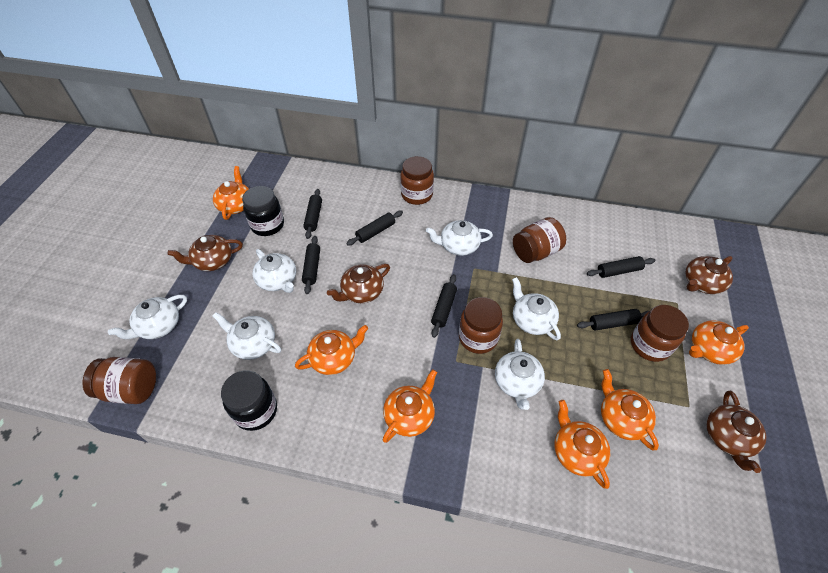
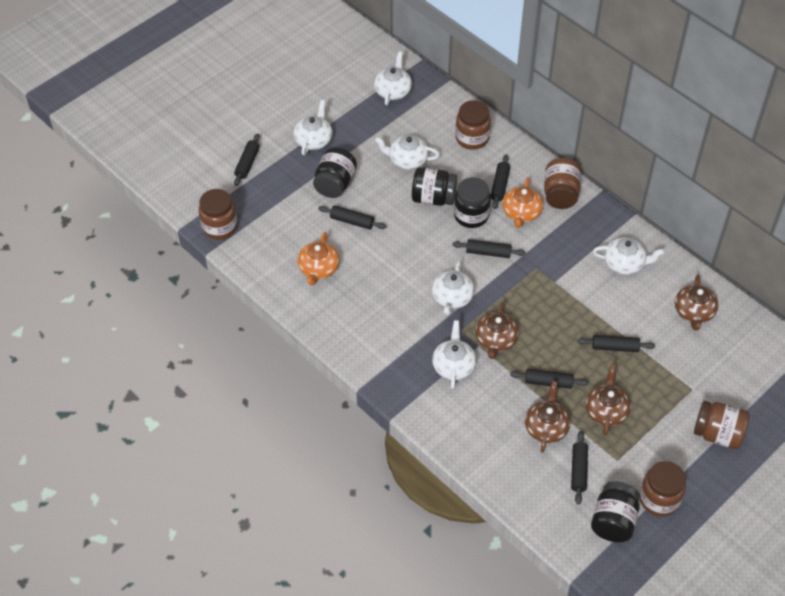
black jar: [221,370,277,431] [242,186,284,236] = 2 -> [313,147,357,198] [412,167,457,206] [454,177,491,228] [591,481,640,542] = 4
black rolling pin: [302,236,320,294] [303,189,322,239] [346,210,403,246] [431,274,457,338] [577,309,649,331] [587,256,655,278] = 6 -> [234,133,260,186] [318,205,386,229] [452,239,525,258] [491,155,510,209] [510,369,589,389] [571,431,588,505] [577,335,655,352] = 7
orange teapot: [213,166,249,220] [295,325,368,375] [383,369,437,443] [554,400,610,489] [601,369,659,450] [689,320,749,365] = 6 -> [298,232,339,285] [502,178,543,228] = 2

